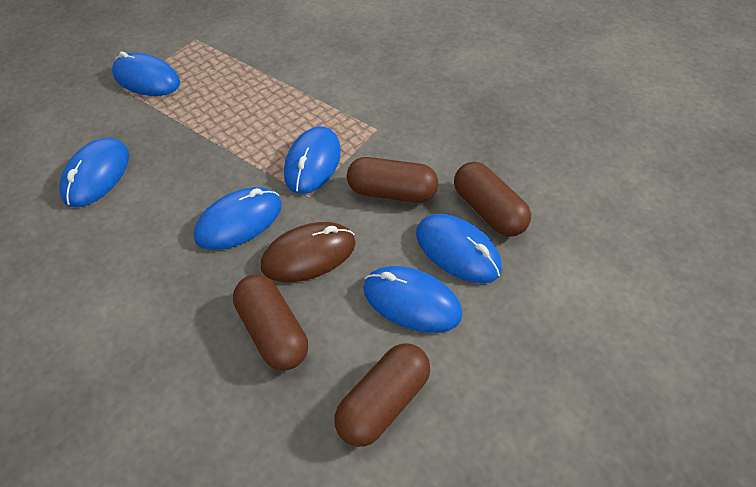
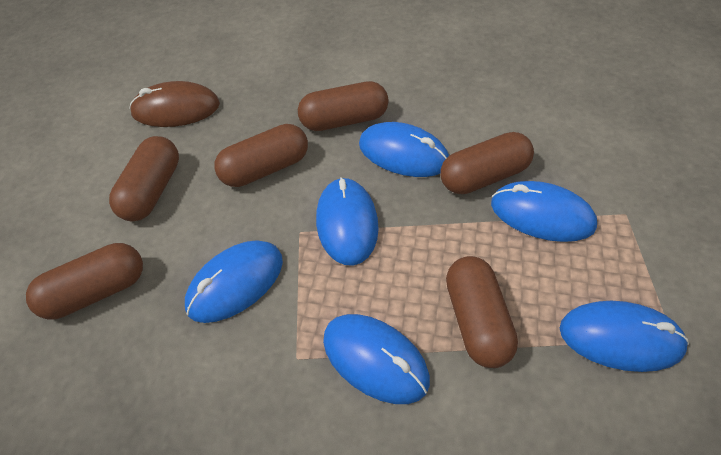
brown capsule: [233,275,308,371] [334,343,430,447] [347,157,438,203] [454,162,531,237] = 4 -> [26,243,143,319] [109,136,179,221] [214,124,308,187] [298,81,389,131] [440,132,534,194] [446,256,518,368] = 6

